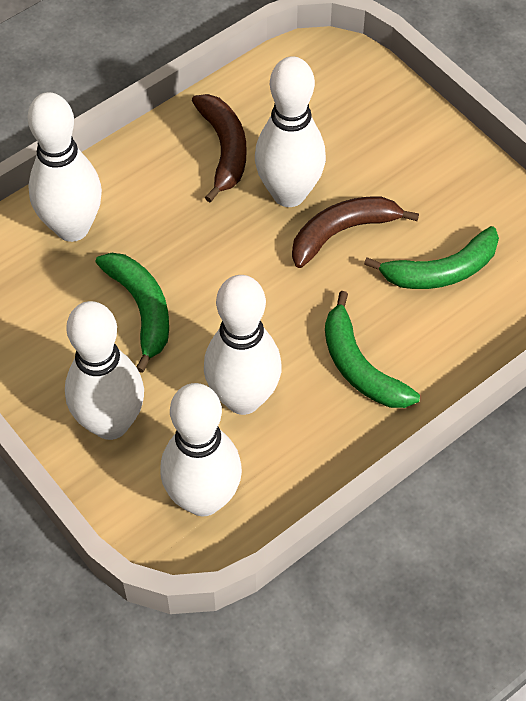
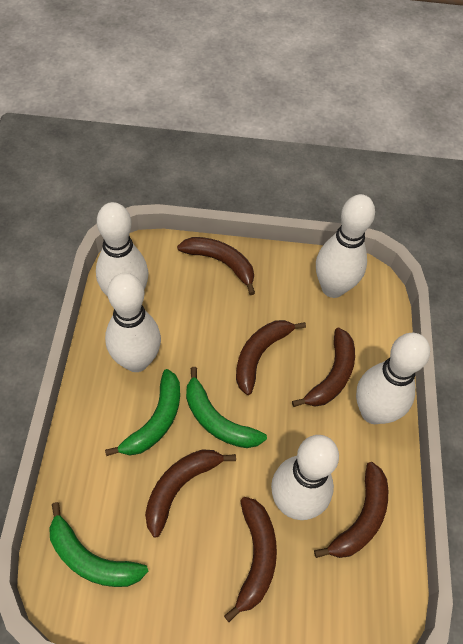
brown banana: [192,94,246,202] [292,196,419,268] = 2 -> [145,449,236,537] [177,237,255,295] [224,497,277,622] [236,320,306,395] [292,328,355,407] [314,462,388,558] = 6

